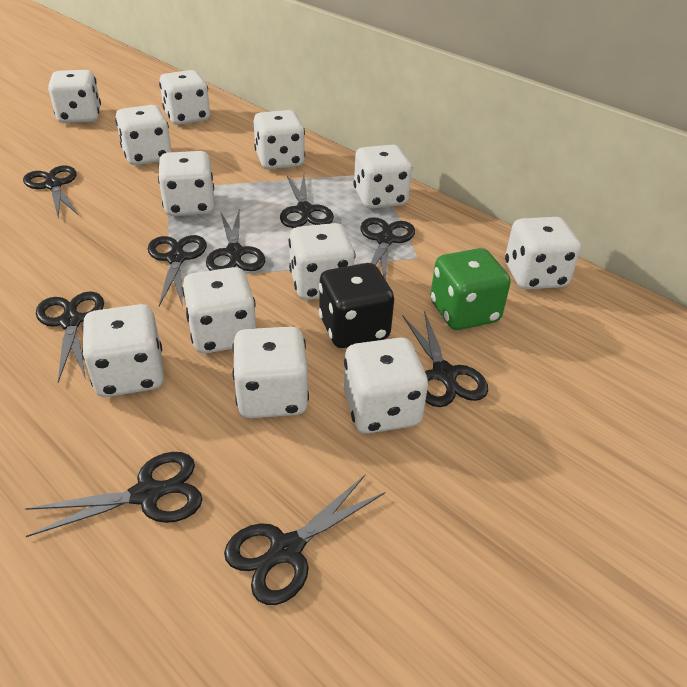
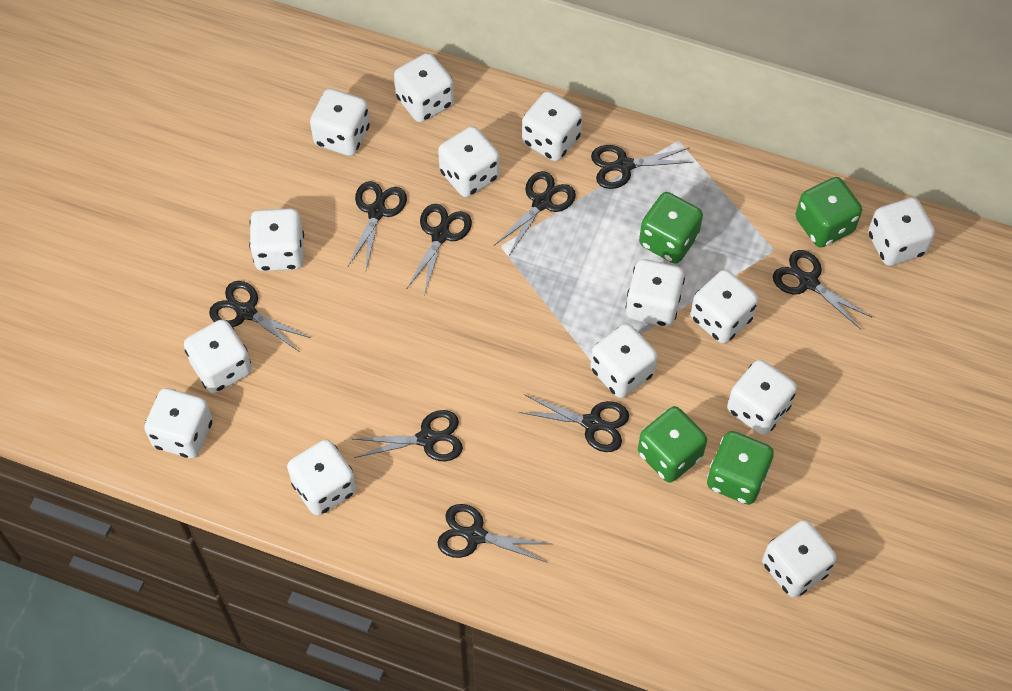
black dice: [319,263,394,348] = 1 -> none = 0
green dice: [430,248,511,330] = 1 -> [638,406,707,483] [639,192,703,264] [707,431,774,505] [795,177,862,248] = 4
white dice: [48,70,101,123] [82,304,164,397] [115,105,172,165] [158,151,215,216] [159,70,210,125] [182,267,256,353] [232,326,309,418] [254,110,305,169] [289,223,356,300] [344,338,428,434] [353,145,412,209] [505,217,581,290] = 12 -> [144,388,213,458] [184,319,252,393] [249,208,304,271] [287,440,356,516] [310,88,370,156] [394,53,454,122] [438,126,500,197] [522,91,582,161] [591,324,657,398] [625,259,685,327] [691,270,758,344] [727,360,797,435] [762,520,837,598] [868,197,935,266] = 14

